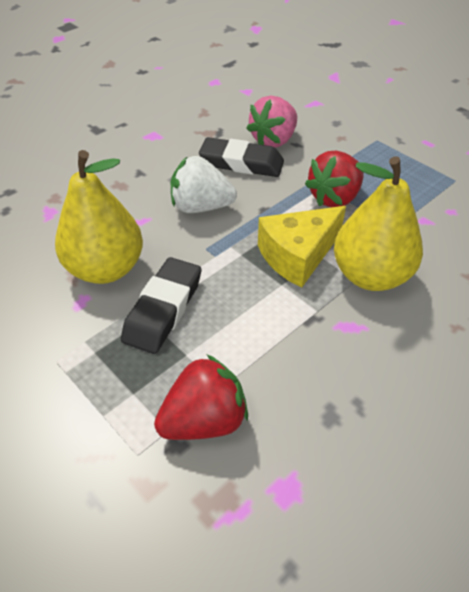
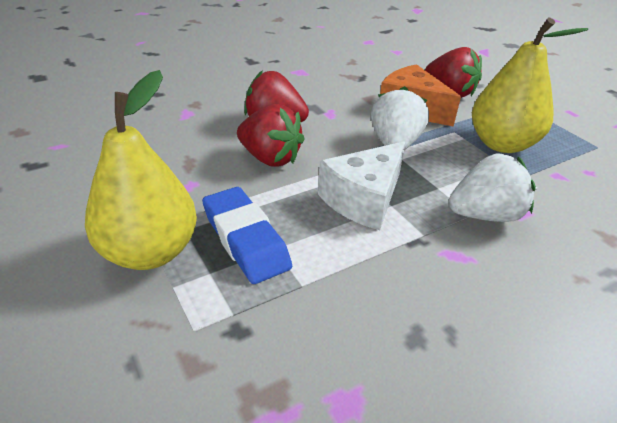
black eraser: [121,257,201,354] [199,137,284,177] = 2 -> none = 0
blue eraser: none = 0 -> [202,187,292,284] = 1
orange cheese: none = 0 -> [380,64,461,127] = 1
pink strawberry: [246,96,297,147] = 1 -> none = 0
red strawberry: [154,354,248,440] [305,151,364,207] = 2 -> [237,104,305,167] [244,70,309,122] [425,47,482,98] = 3
white cheese: none = 0 -> [318,141,405,230] = 1
white strawberry: [171,156,237,213] = 1 -> [371,86,429,150] [449,154,536,222] = 2
yellow cheese: [258,206,346,288] = 1 -> none = 0

